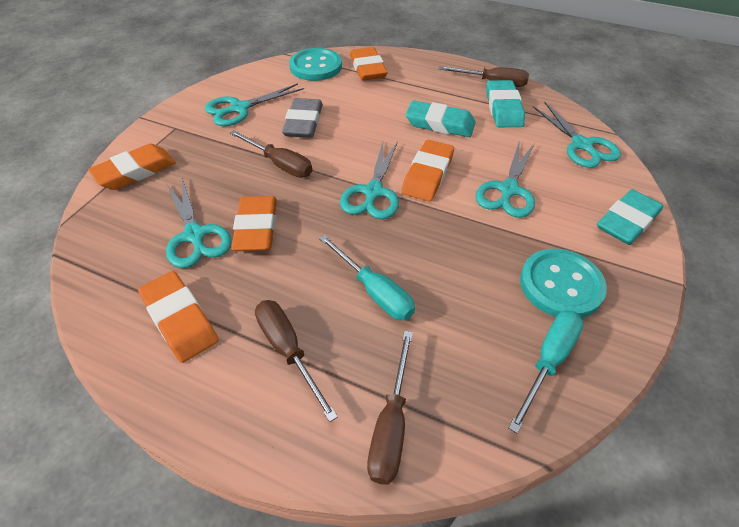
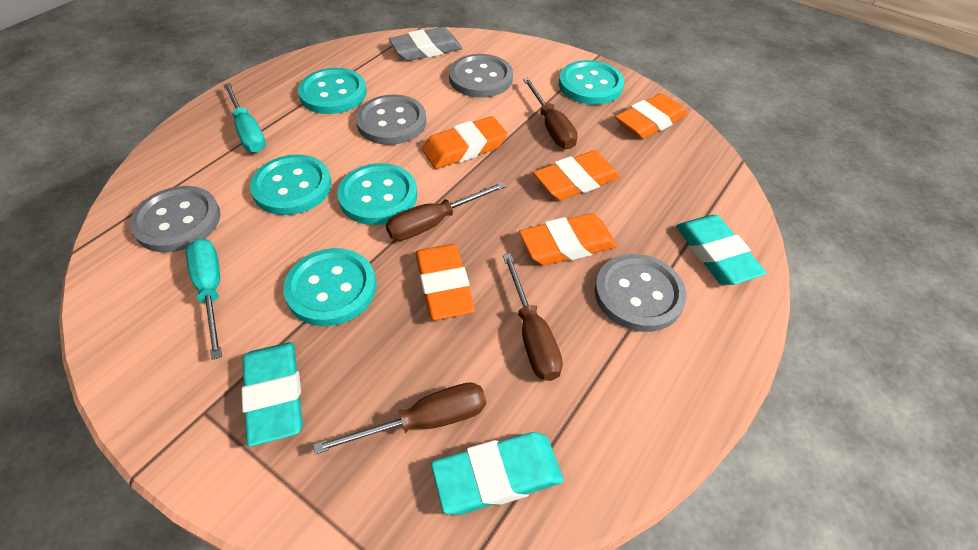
grey button: none = 0 -> [130,186,220,252] [356,94,426,145] [449,54,513,98] [595,254,686,332] = 4
turquoise button: [289,48,342,81] [520,248,607,318] = 2 -> [250,154,331,215] [283,248,376,326] [298,68,367,114] [337,163,417,225] [559,60,624,105] = 5
turquoise scissors: [166,178,232,268] [205,83,304,126] [340,141,399,219] [475,143,535,218] [533,102,621,168] = 5 -> none = 0

